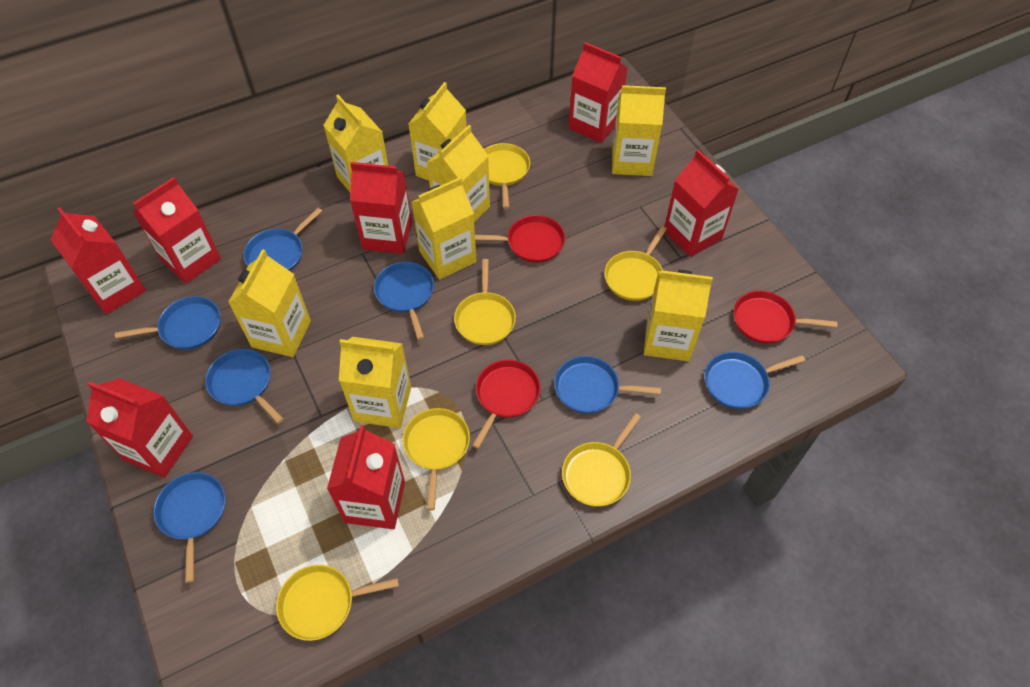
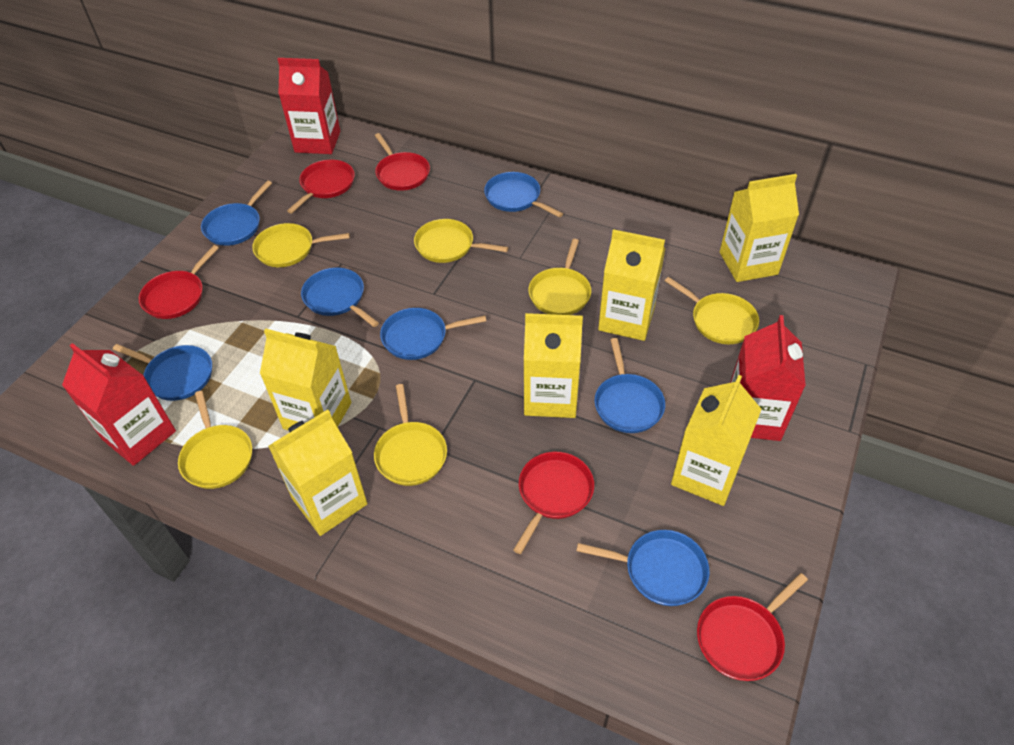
red carton: [50,207,146,314] [86,378,193,478] [132,177,221,284] [327,425,405,529] [350,162,412,254] [569,42,628,143] [665,150,739,257] = 7 -> [62,343,176,466] [278,58,340,154] [730,315,806,441] = 3
red pan: [472,360,541,449] [475,215,565,263] [733,291,837,344] = 3 -> [139,245,219,319] [287,160,355,213] [375,133,430,191] [513,452,594,554] [697,573,808,681] = 5
yellow carton: [228,249,311,357] [323,95,388,192] [339,337,411,428] [408,82,467,180] [412,177,477,280] [427,125,490,223] [612,85,666,176] [644,270,713,361] = 8 -> [260,329,351,431] [268,410,367,536] [524,313,583,418] [598,229,666,341] [671,375,762,506] [720,174,799,282] = 6

